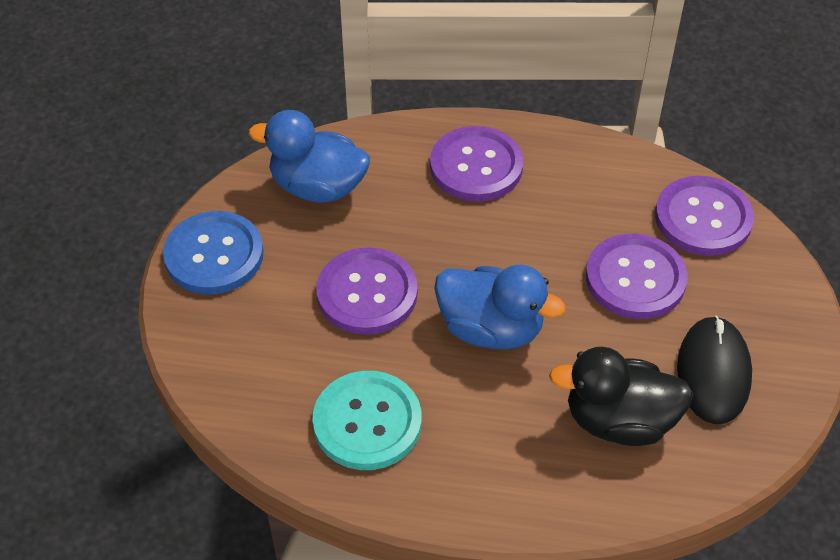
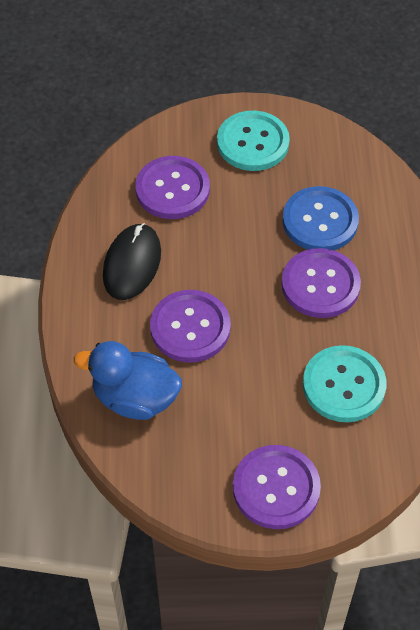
black duck: [549,347,693,446] = 1 -> none = 0
blue duck: [249,110,370,203] [434,265,566,349] = 2 -> [74,341,182,420] = 1
turquoise button: [313,371,422,470] = 1 -> [217,110,290,171] [303,345,386,422] = 2

